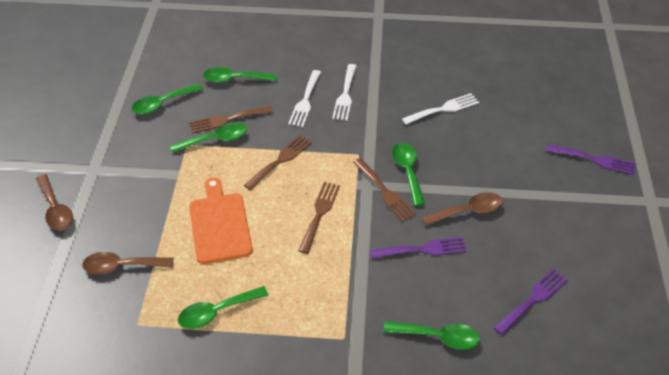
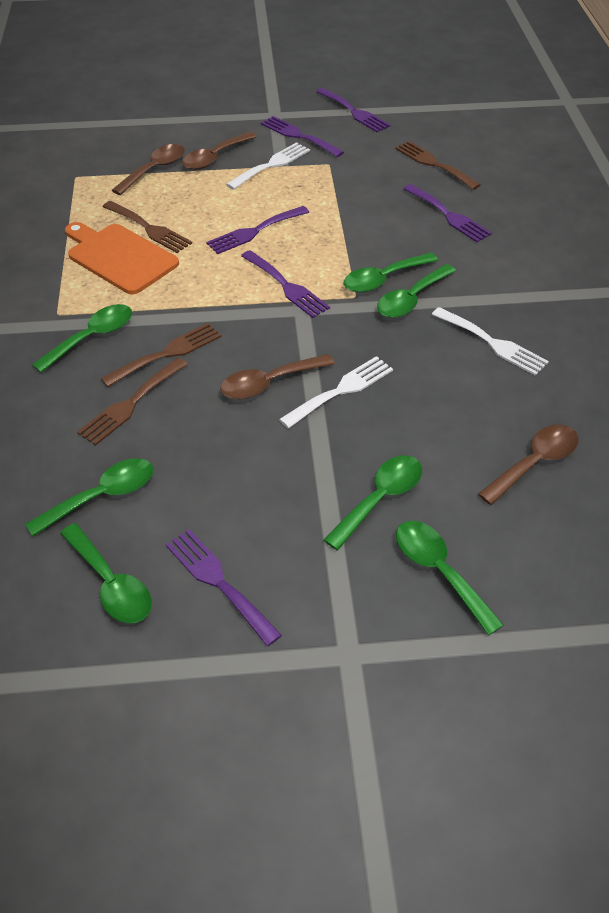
brown spoon: [36,174,73,230] [82,252,174,274] [422,192,503,226] = 3 -> [112,144,185,195] [182,132,257,170] [220,354,335,399] [478,424,579,505] = 4
green spoon: [131,84,203,114] [170,122,247,153] [178,286,269,329] [203,67,276,83] [383,321,480,350] [392,143,425,206] = 6 -> [25,458,154,536] [32,304,132,373] [60,523,152,623] [323,455,422,550] [344,252,438,293] [377,264,456,318] [396,521,504,635] = 7
purple fork: [370,237,467,259] [494,268,569,335] [546,144,636,175] = 3 -> [165,529,282,646] [206,206,309,254] [241,250,330,318] [261,116,344,157] [316,88,390,132] [403,184,492,242] = 6

